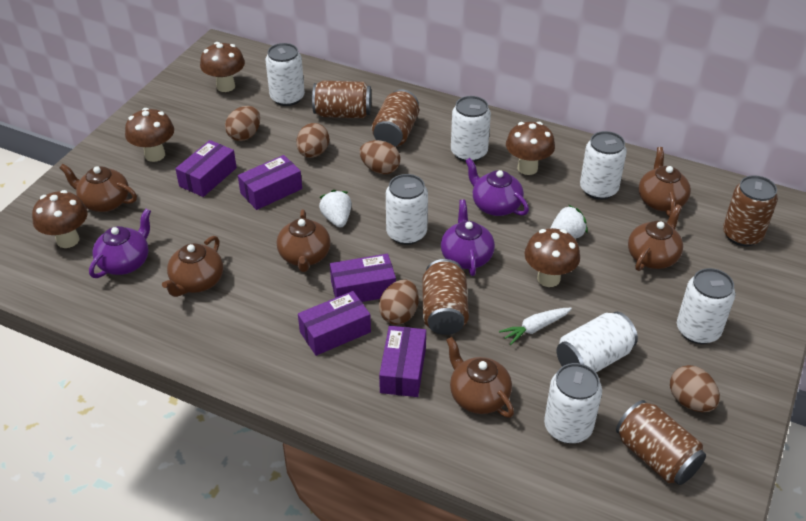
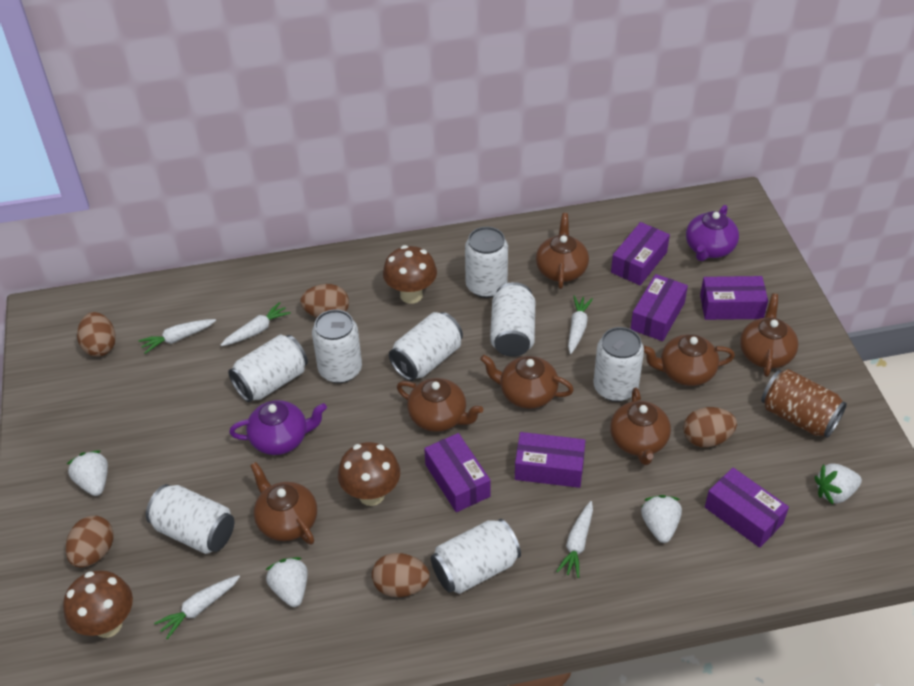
brown can: [312,81,371,118] [372,89,419,147] [422,259,469,335] [616,400,706,485] [723,175,778,246] = 5 -> [761,369,847,438] = 1
brown mushroom: [32,190,88,248] [125,108,174,162] [200,42,245,92] [506,122,555,175] [525,228,580,287] = 5 -> [63,570,133,638] [338,442,400,506] [383,245,437,304] = 3
brown teapot: [60,164,137,212] [162,236,223,297] [277,209,331,272] [446,337,514,418] [628,204,683,271] [639,147,691,217] = 6 -> [250,462,317,545] [397,378,483,432] [480,355,574,409] [536,213,589,289] [610,387,671,465] [644,334,735,386] [740,293,798,377] = 7
purple box: [175,140,237,197] [238,155,302,210] [298,291,371,356] [330,254,396,302] [379,326,426,397] = 5 -> [424,433,491,512] [515,432,586,488] [611,222,670,285] [630,274,688,341] [700,276,768,320] [705,468,789,548] = 6
purple teapot: [89,209,151,278] [441,199,495,276] [465,158,529,216] = 3 -> [229,400,327,455] [686,205,739,261] = 2
white can: [265,43,305,106] [386,174,428,245] [451,96,491,162] [544,363,602,444] [556,312,638,372] [580,131,627,200] [677,268,735,344] = 7 -> [146,484,234,554] [228,335,308,402] [312,309,362,383] [389,312,463,381] [431,519,521,594] [465,227,508,298] [490,282,535,357] [593,327,644,402] = 8
white carrot: [499,308,572,345] = 1 -> [139,319,216,354] [154,575,240,639] [221,302,291,346] [556,501,593,578] [568,295,593,354] = 5
white strawberry: [319,190,352,228] [550,205,588,238] = 2 -> [67,450,108,496] [266,557,308,607] [641,495,682,543] [815,463,862,505] = 4

